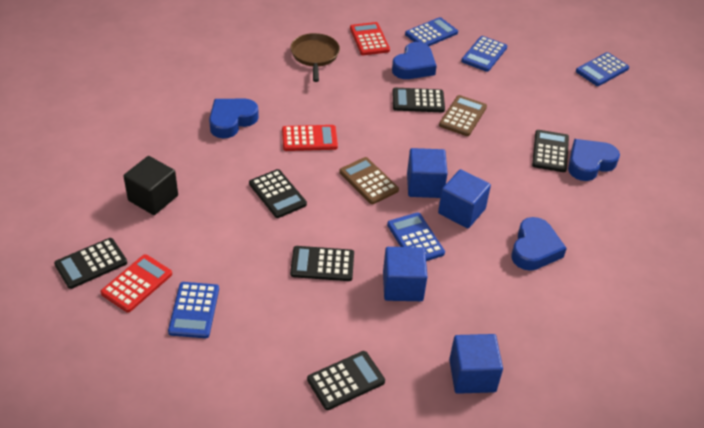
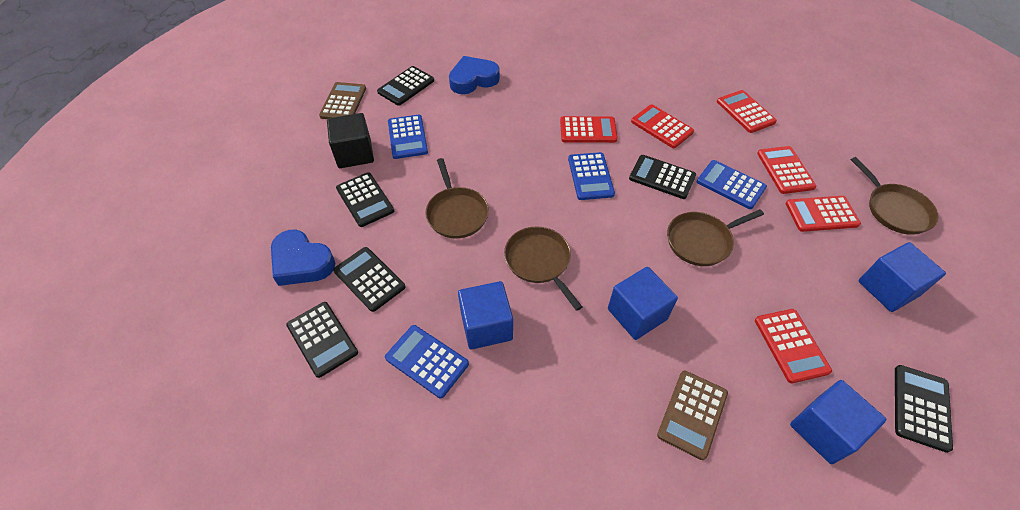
blue calculator: [168,282,219,338] [387,212,445,261] [405,17,458,46] [461,36,507,72] [576,52,629,86] = 5 -> [385,325,469,398] [388,115,428,159] [568,152,615,200] [697,160,767,209] = 4
blue heart: [209,98,259,138] [392,42,437,79] [511,217,567,271] [568,139,620,181] = 4 -> [271,229,335,286] [449,56,500,94] = 2
brown pan: [290,33,340,82] = 1 -> [426,158,489,238] [504,226,582,311] [667,209,764,266] [851,157,939,235] = 4
red calculator: [100,254,172,313] [282,125,338,151] [350,22,390,55] = 3 -> [560,116,618,143] [631,105,694,148] [717,90,777,133] [755,309,832,383] [757,146,816,194] [786,196,861,232] = 6

